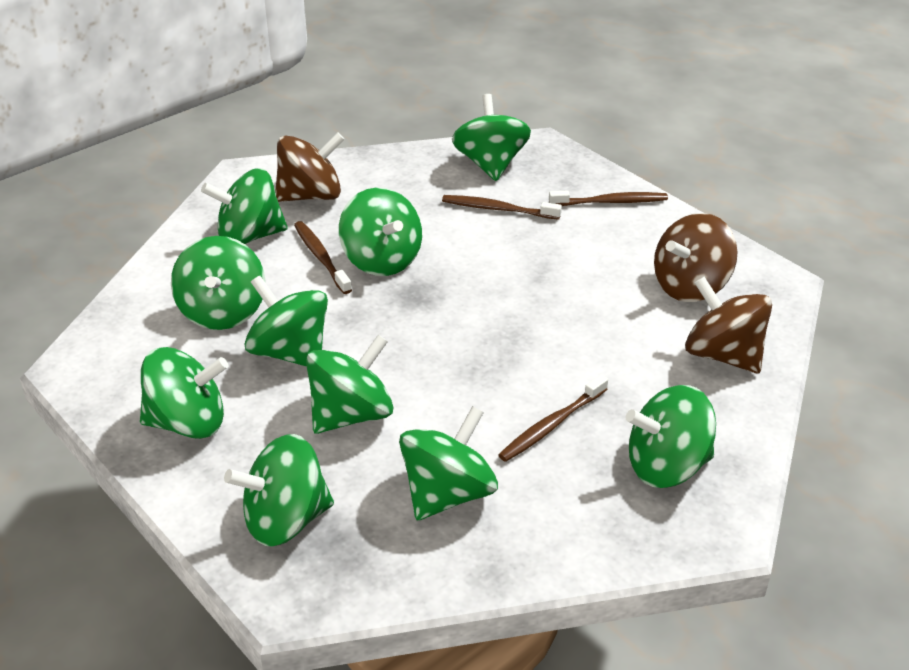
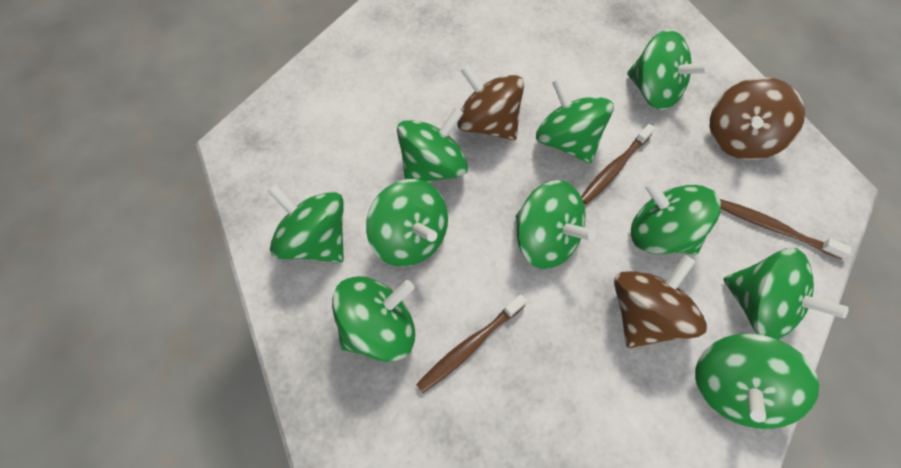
brown toothbrush: [294,221,352,294] [442,195,562,220] [498,375,608,462] [549,190,668,206] = 4 -> [416,294,527,393] [581,124,655,205] [720,199,852,259] = 3

